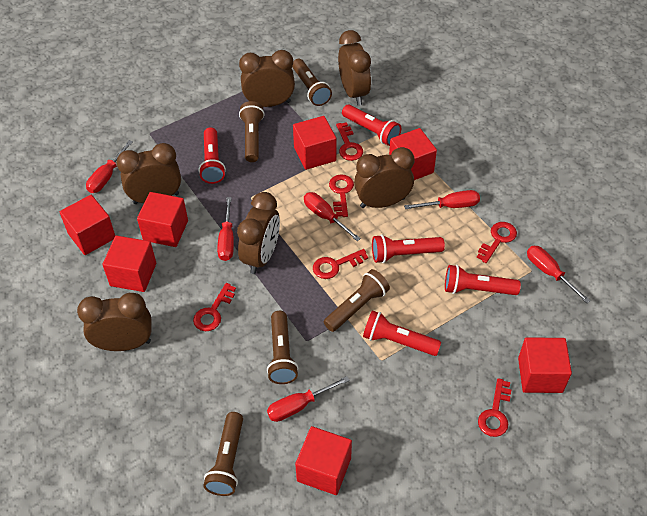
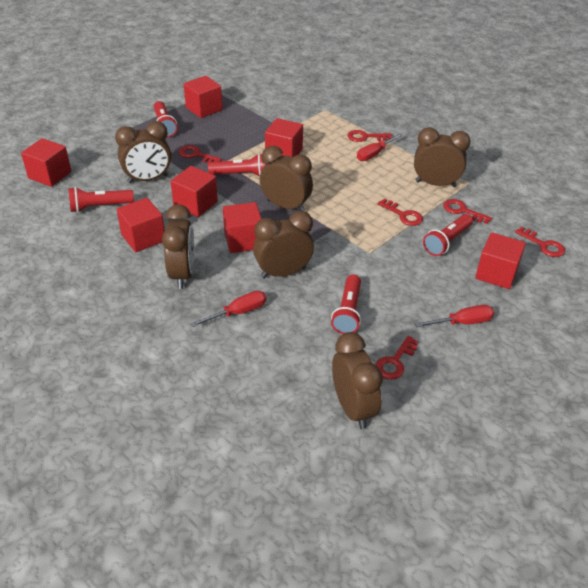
brown flashlight: [203,412,243,496] [239,101,265,162] [267,311,298,384] [292,59,332,106] [324,269,390,332] = 5 -> none = 0
red screwdriver: [86,140,133,193] [217,197,234,261] [267,376,350,422] [304,192,361,241] [404,190,480,209] [527,246,591,303] = 6 -> [190,291,266,327] [357,134,403,161] [415,305,494,327] = 3

